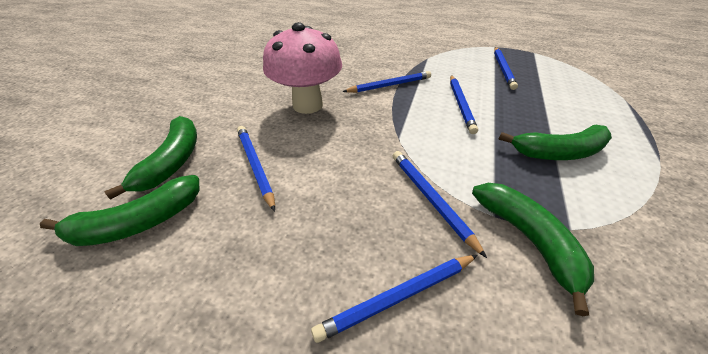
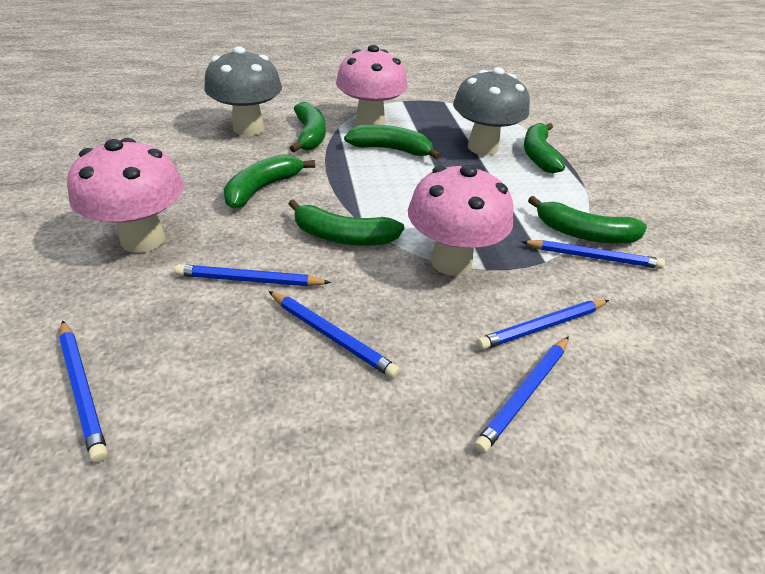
green banana: [40,175,199,246] [104,116,197,200] [472,183,594,316] [498,125,612,160] = 4 -> [224,154,315,209] [288,199,404,246] [290,102,326,152] [344,125,441,160] [524,123,565,173] [528,196,647,243] = 6
grey mushroom: none = 0 -> [204,46,282,136] [453,67,530,155] = 2
pink mushroom: [263,22,342,114] = 1 -> [67,138,184,253] [336,45,408,126] [408,165,513,276] = 3

